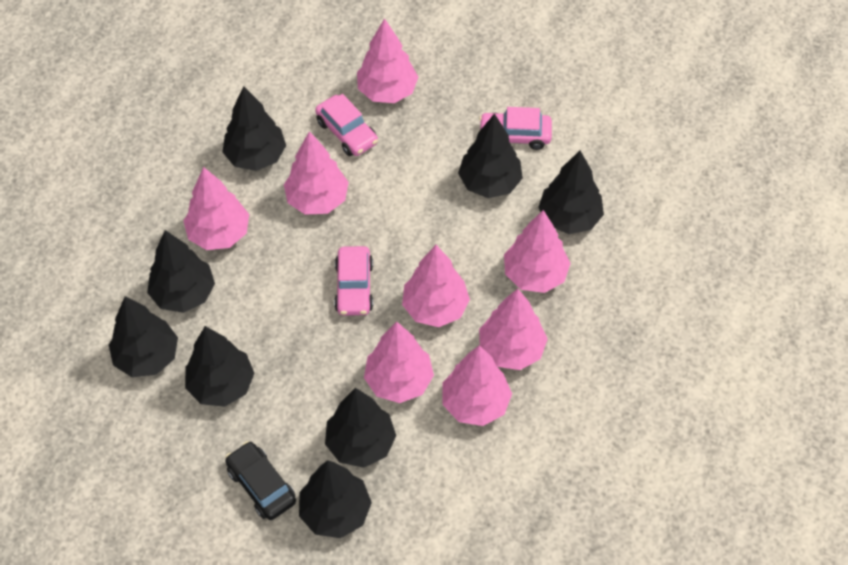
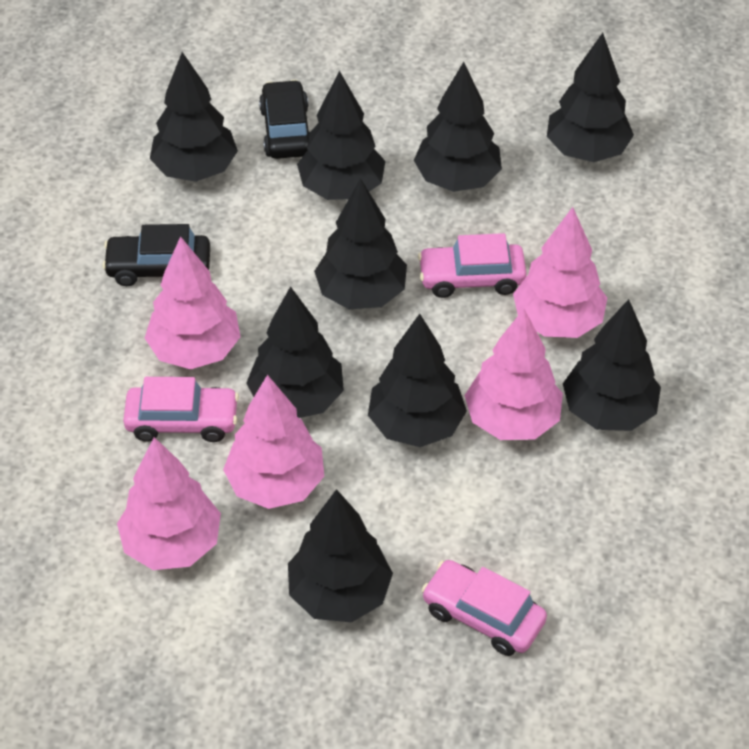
black car: [225,441,296,520] = 1 -> [102,224,210,286] [259,80,310,159] = 2
black tree: [109,296,178,377] [147,230,215,313] [185,326,254,407] [222,86,286,171] [299,460,372,538] [325,388,396,468] [458,114,523,198] [538,151,604,234] = 8 -> [150,52,238,182] [246,286,344,418] [288,489,393,622] [297,71,385,200] [314,178,407,309] [368,314,467,447] [414,62,502,192] [547,33,634,162] [563,299,661,431] = 9
pink tree: [184,167,249,250] [284,131,349,215] [357,18,418,103] [364,322,434,403] [402,245,470,327] [443,345,512,426] [479,289,548,370] [504,210,571,293] = 8 -> [117,437,221,570] [145,236,241,369] [223,375,324,509] [465,309,563,440] [513,207,607,338] = 5

